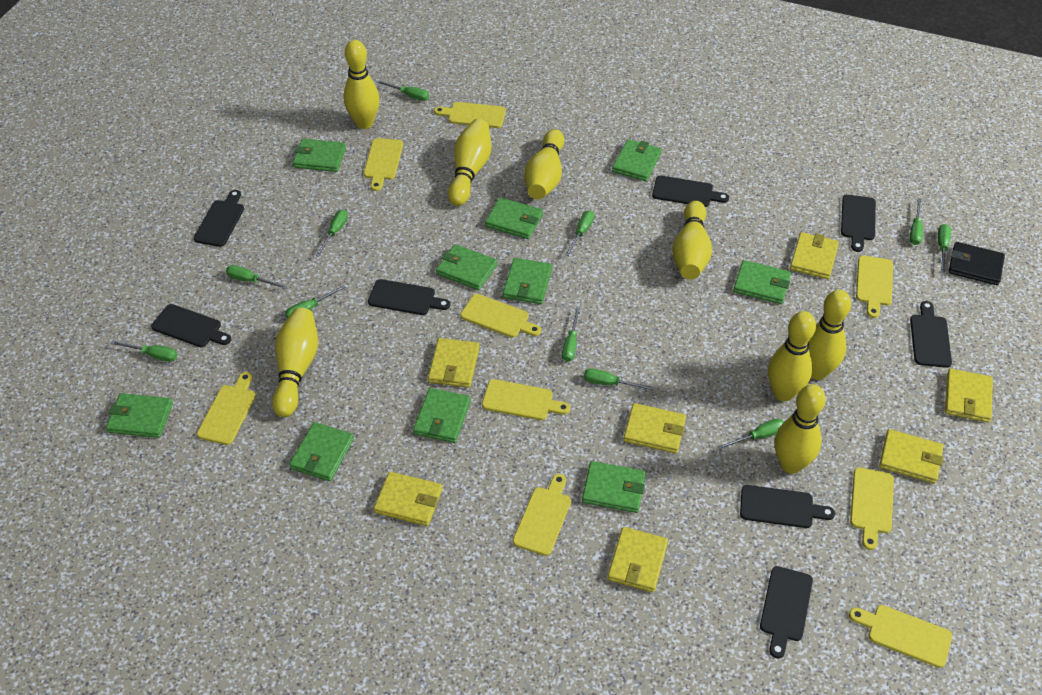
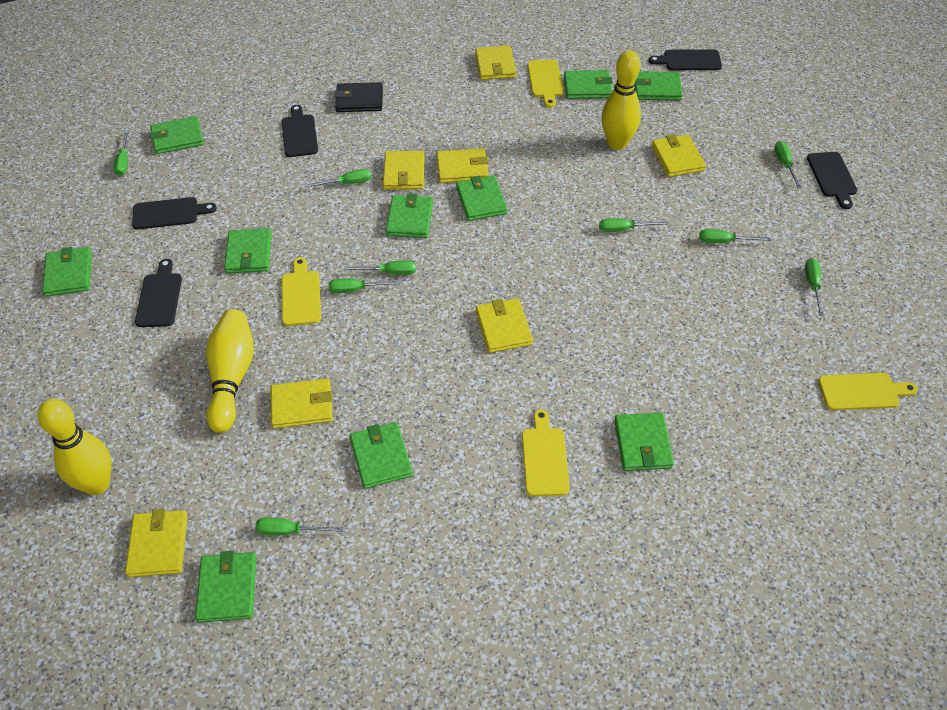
black cutting board: [151,304,231,347] [194,190,244,247] [368,279,450,315] [652,176,729,207] [740,485,835,528] [760,566,813,658] [841,195,876,252] [910,301,952,368] = 8 -> [132,197,217,230] [135,259,182,327] [282,105,318,157] [649,49,722,70] [807,152,857,209] = 5
green screwdriver: [111,341,178,362] [226,265,288,289] [285,285,346,319] [315,210,348,257] [376,80,429,101] [562,307,580,362] [565,210,594,256] [584,368,655,391] [718,419,784,450] [910,198,923,245] [938,224,951,273] = 11 -> [113,130,129,176] [255,517,343,536] [305,169,372,188] [329,278,402,293] [344,260,416,275] [599,218,669,232] [699,229,771,243] [774,141,802,188] [805,258,824,316] = 9
yellow bowling pin: [272,307,318,417] [344,40,380,129] [448,119,491,206] [524,129,564,199] [672,201,712,279] [768,311,816,401] [775,384,826,474] [809,290,851,380] = 8 -> [38,399,112,495] [206,309,254,433] [601,50,641,150] = 3
yellow cutting board: [197,372,256,445] [364,138,403,191] [434,102,506,128] [460,294,541,338] [482,379,570,420] [513,474,571,556] [849,605,952,668] [850,467,894,550] [856,255,893,318] = 9 -> [282,257,321,326] [522,409,570,496] [527,59,564,108] [818,373,918,410] = 4

